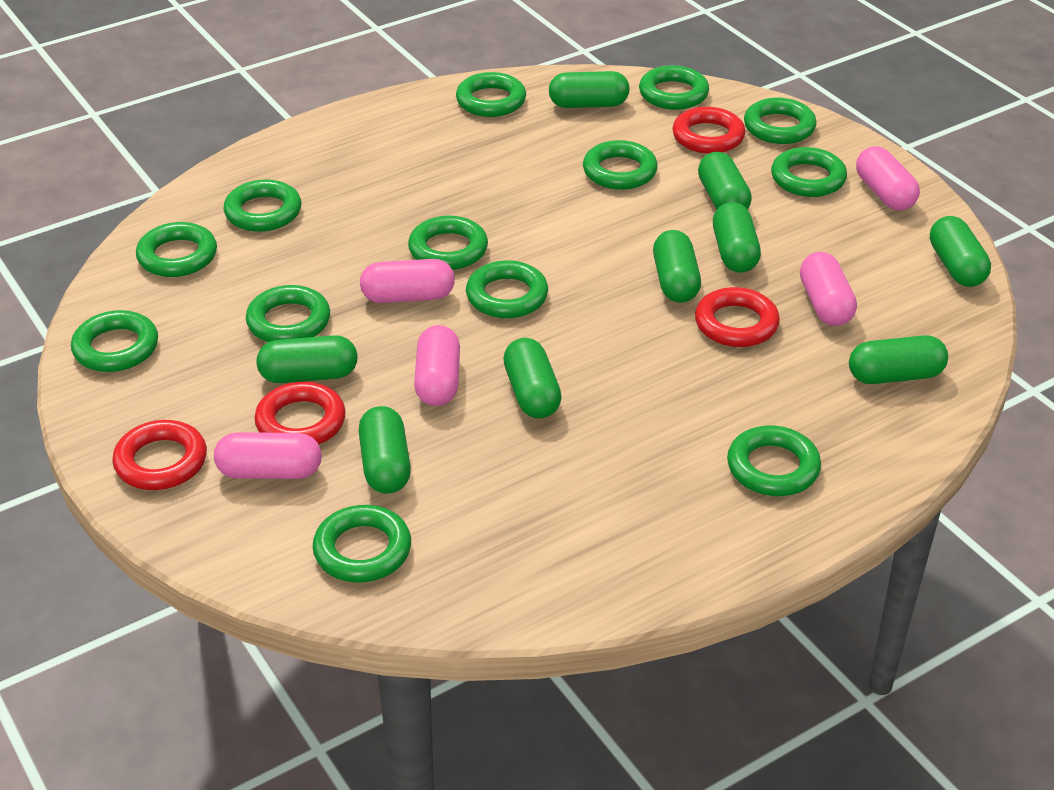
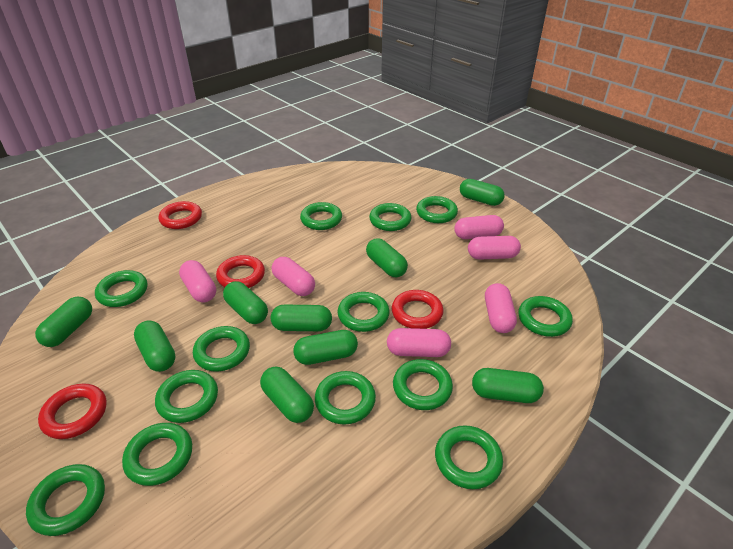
pink capsule: [214,432,321,479] [360,259,455,303] [414,325,460,406] [800,252,857,326] [856,146,920,211] = 5 -> [179,260,216,303] [272,257,315,296] [387,328,451,357] [454,215,504,239] [468,236,521,260] [485,283,517,333] = 6

